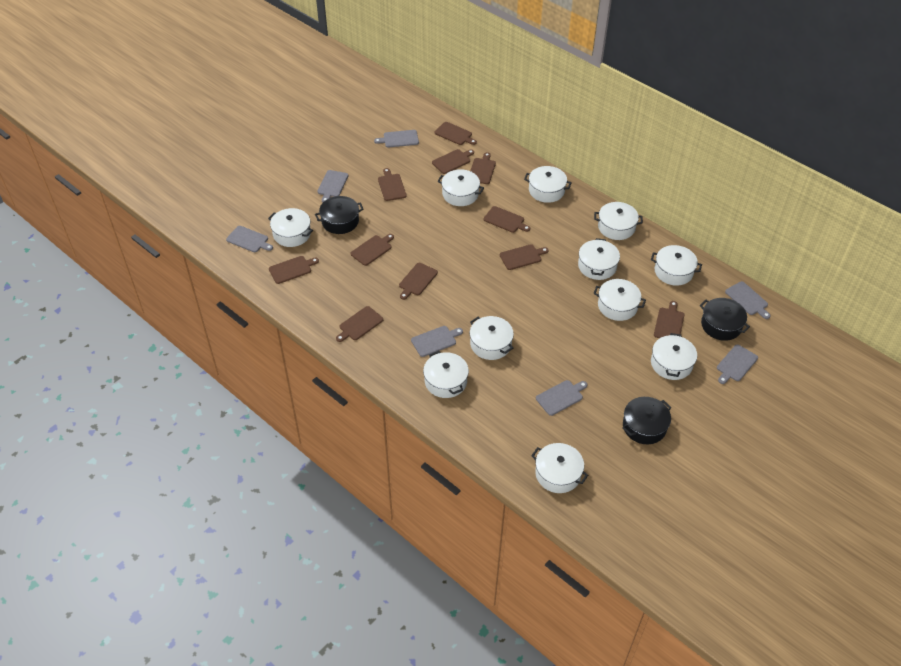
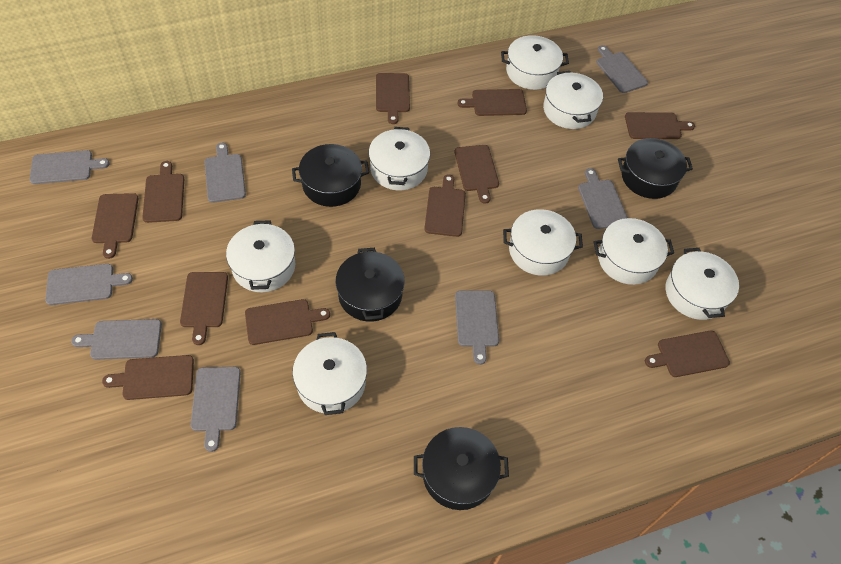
black pot: [315,196,364,234] [623,397,671,444] [700,298,750,341] = 3 -> [292,144,369,207] [335,248,405,322] [414,427,509,510] [618,138,693,199] = 4
grey cutting board: [226,226,273,252] [317,170,348,202] [374,130,419,148] [411,326,463,357] [536,380,587,416] [717,344,758,384] [725,281,771,319] = 7 -> [29,150,110,184] [45,264,133,305] [71,319,162,360] [191,367,241,452] [205,143,246,203] [455,290,499,365] [578,168,628,229] [596,45,648,93] = 8
white pot: [268,208,313,247] [423,351,469,398] [437,169,484,206] [470,316,514,360] [524,166,572,203] [531,443,588,493] [578,238,620,280] [593,279,646,321] [594,202,643,240] [651,245,702,286] [651,333,697,380] = 11 -> [226,220,295,292] [292,332,367,415] [369,127,430,190] [501,35,569,90] [503,209,583,276] [543,71,603,129] [594,218,674,285] [666,248,739,320] = 8

